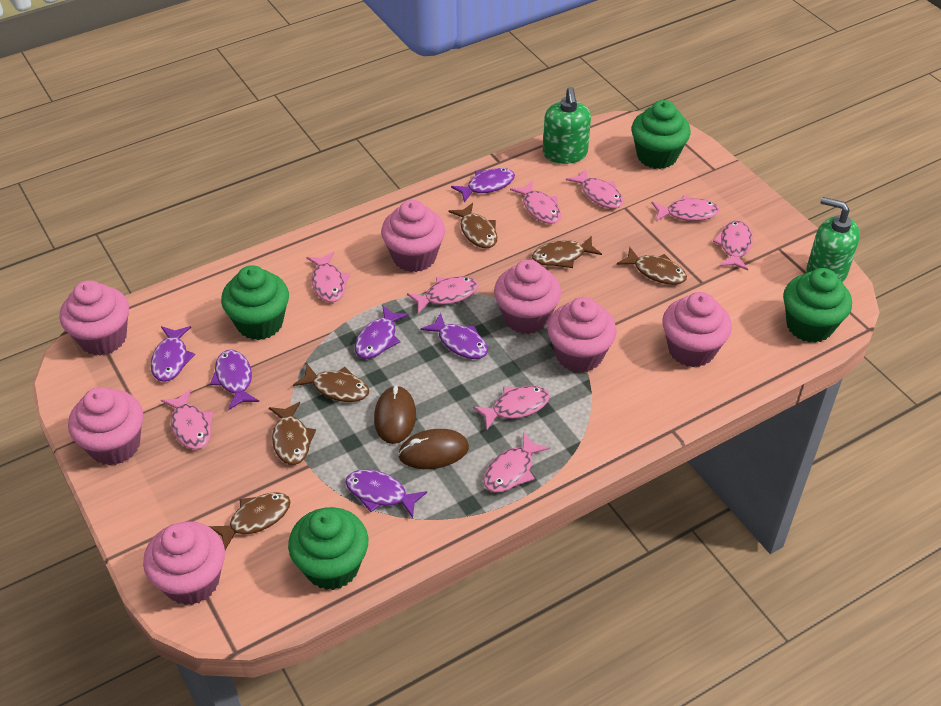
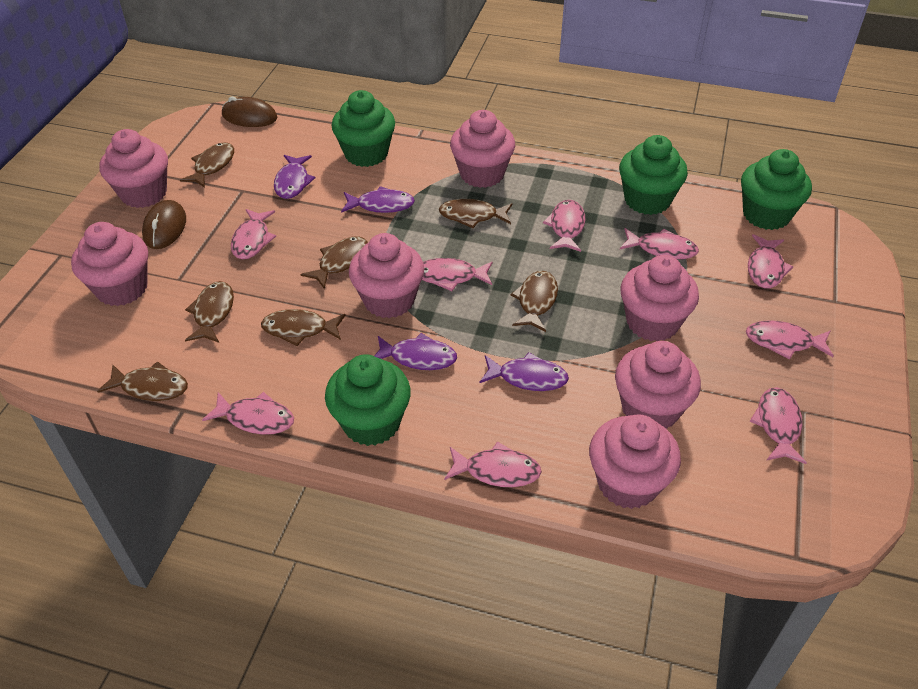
brown fish: [209,492,290,550] [269,402,316,465] [293,364,369,402] [449,203,497,248] [532,235,602,268] [617,247,687,285] = 6 -> [97,361,188,401] [180,142,234,188] [185,281,234,343] [261,309,346,346] [301,236,368,289] [439,199,512,228] [511,271,558,332] = 7
green soap dispenser: [543,87,591,164] [806,197,860,282] = 2 -> none = 0
purple fish: [151,326,195,382] [210,350,259,410] [345,469,427,518] [355,305,409,359] [420,312,488,359] [451,168,515,203] = 6 -> [274,155,315,199] [341,186,415,213] [374,333,457,370] [479,352,569,391] = 4

